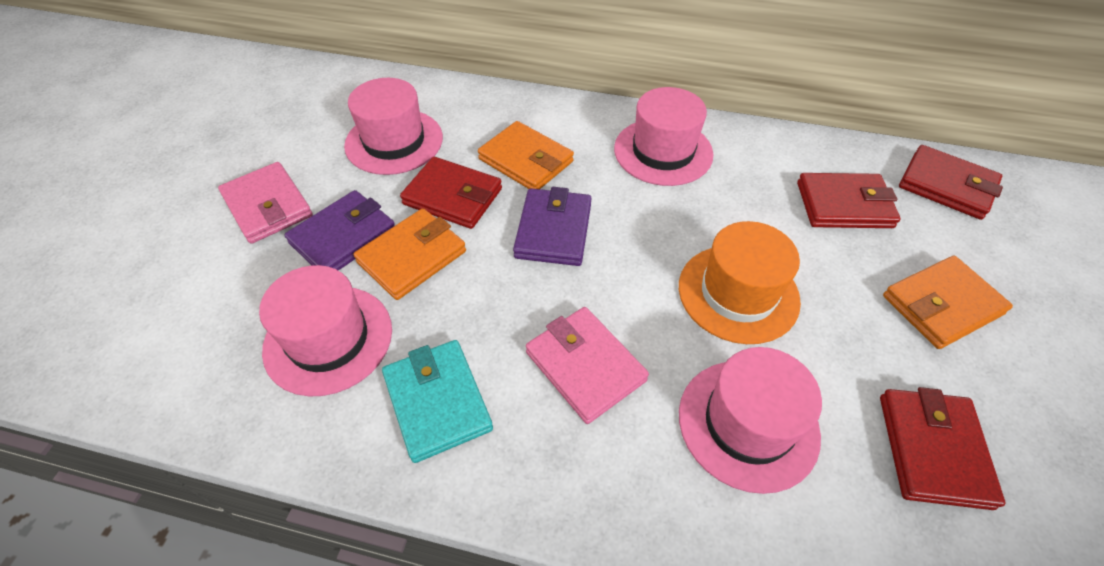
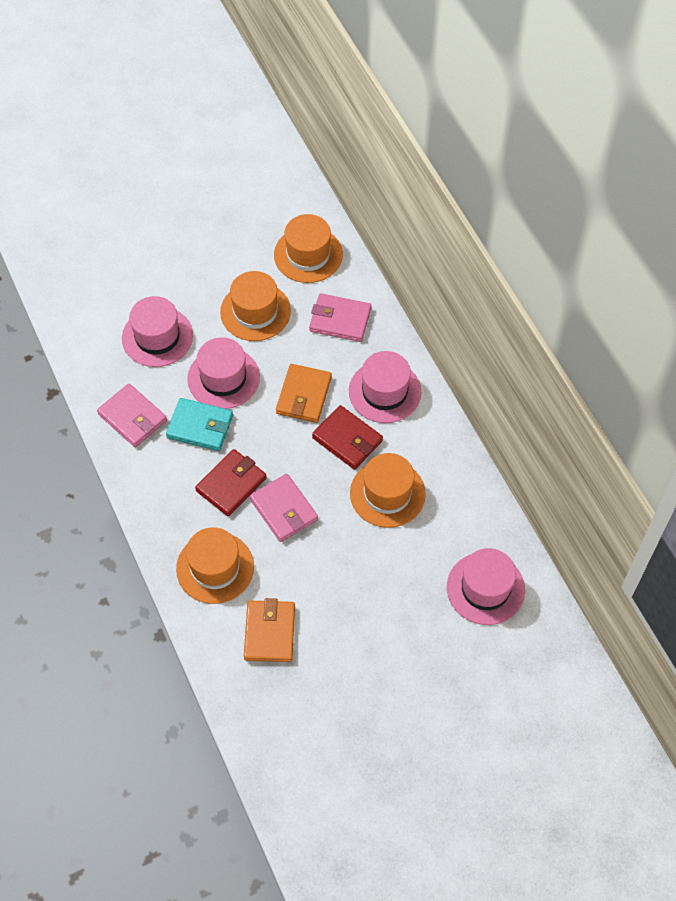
orange hat: [679,221,801,344] = 1 -> [176,527,254,604] [220,271,291,341] [274,214,343,283] [350,453,426,528] = 4
orange wallet: [354,208,466,300] [478,121,574,189] [883,256,1013,349] = 3 -> [244,598,295,662] [276,364,332,423] = 2
pink wallet: [218,162,313,244] [526,307,649,424] = 2 -> [97,383,167,447] [250,474,318,542] [309,293,371,342] = 3
purple wallet: [284,190,395,271] [513,187,592,266] = 2 -> none = 0
red wallet: [400,157,502,229] [797,173,901,228] [880,387,1005,510] [899,145,1003,220] = 4 -> [195,449,267,516] [312,405,383,469] = 2

